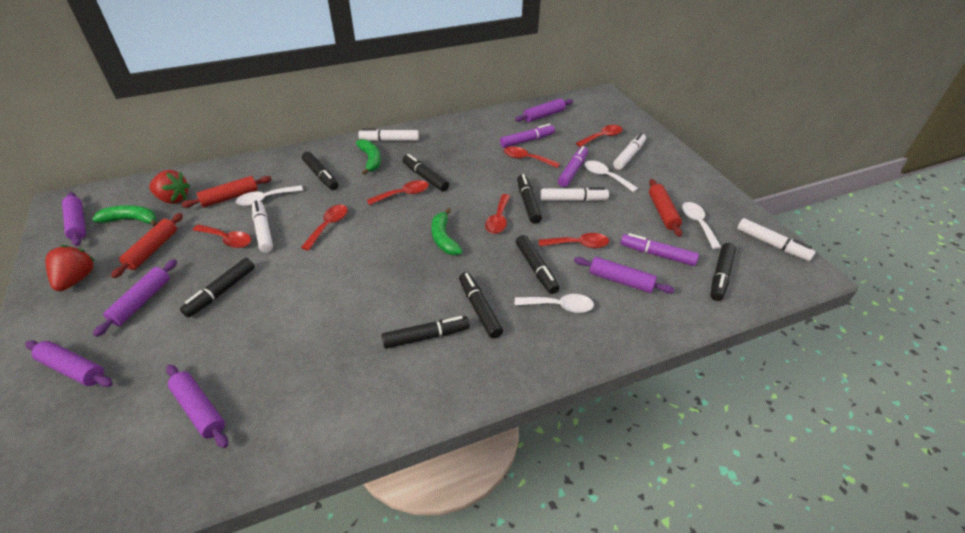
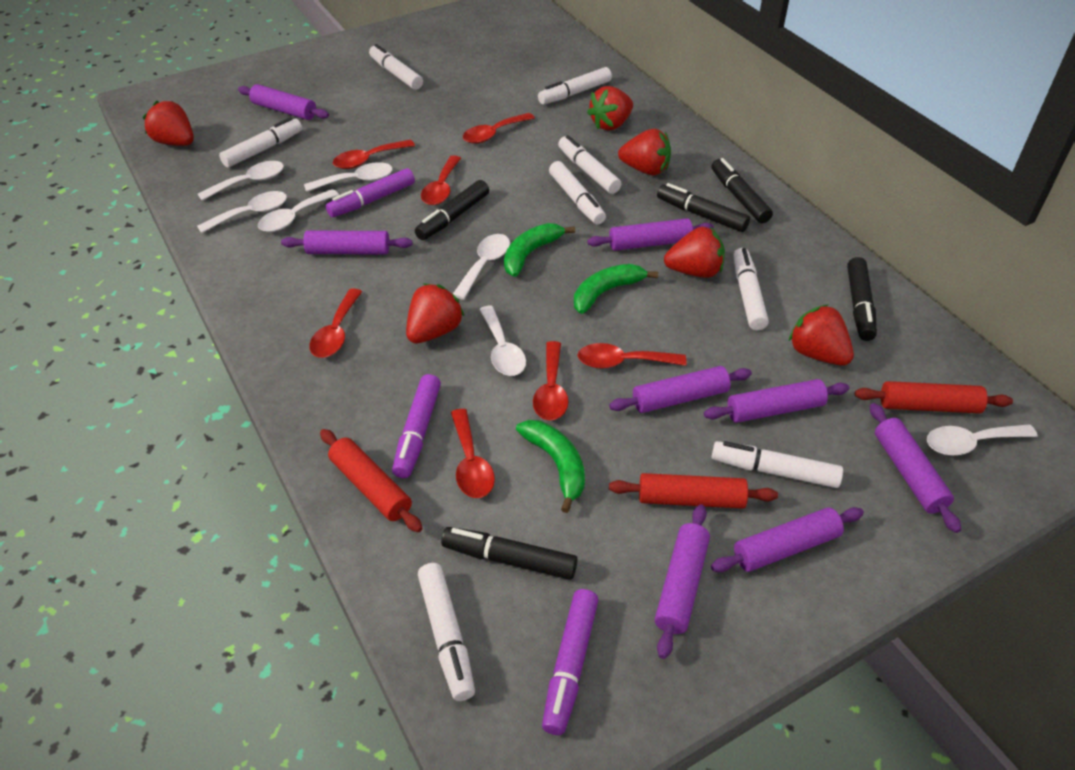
black marker: [180,258,255,318] [302,151,338,190] [382,316,470,349] [402,154,449,192] [459,272,503,339] [516,235,559,294] [517,174,542,224] [710,243,736,301] = 8 -> [415,180,489,240] [441,527,578,580] [657,183,750,232] [712,158,773,223] [847,257,877,341] = 5
purple rolling pin: [25,340,113,387] [62,192,86,246] [93,259,177,337] [166,365,228,448] [515,98,573,122] [574,257,674,293] = 6 -> [238,84,329,120] [281,230,412,255] [587,218,714,251] [609,366,752,413] [655,504,710,659] [704,379,850,423] [711,507,864,572] [870,403,961,533] = 8
red strawberry: [45,245,95,291] [149,170,190,204] = 2 -> [143,101,194,146] [406,283,465,343] [587,86,633,131] [618,129,671,175] [664,227,725,278] [788,304,854,366] = 6
white marker: [252,201,273,253] [358,128,419,141] [540,187,609,201] [613,133,646,170] [737,218,816,261] = 5 -> [219,117,302,168] [369,44,423,90] [418,563,475,701] [538,67,612,105] [549,161,606,225] [558,135,622,194] [712,441,843,488] [733,248,769,331] = 8
white spoon: [236,185,303,206] [515,294,594,313] [585,161,638,192] [682,202,721,249] = 4 -> [197,191,287,233] [198,161,284,201] [258,189,339,232] [304,162,393,192] [453,234,510,300] [479,306,526,376] [927,424,1037,456] = 7

